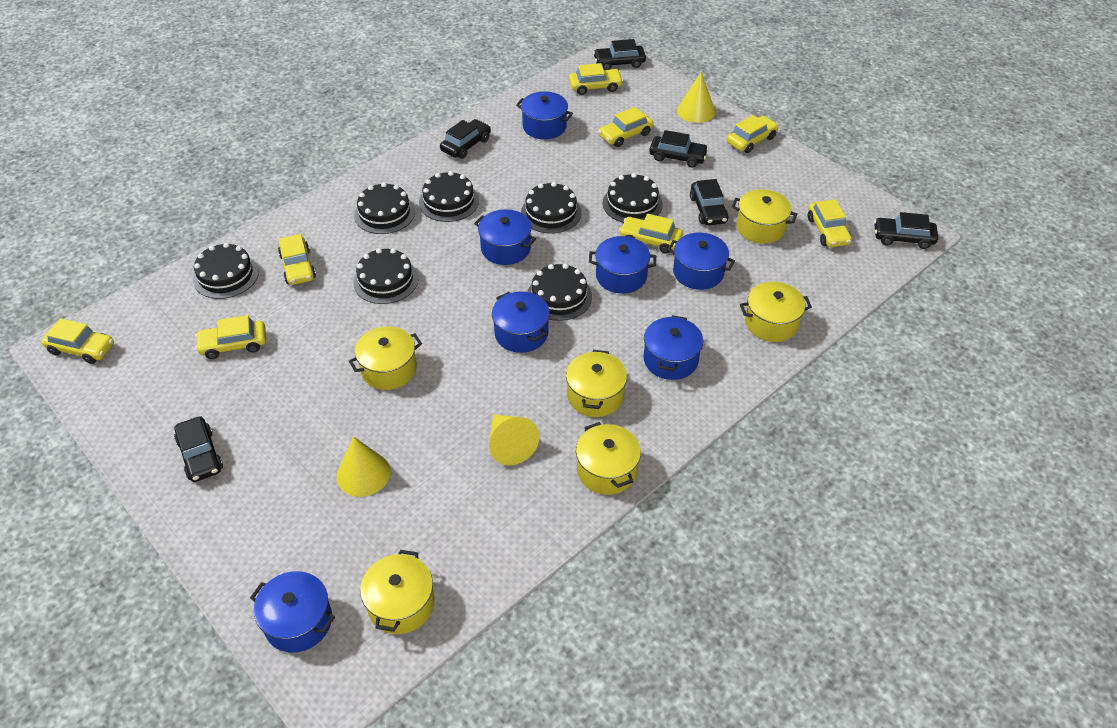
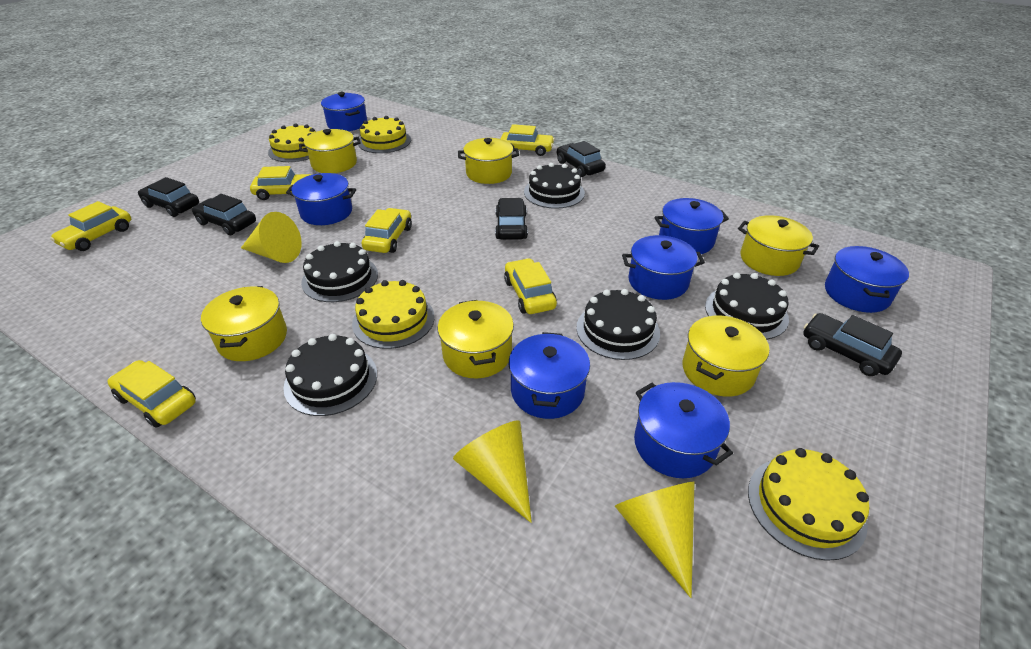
black cake: [193,243,259,299] [353,248,418,304] [354,182,415,234] [419,171,479,222] [521,182,581,234] [527,264,592,321] [603,173,663,223] = 7 -> [284,334,377,416] [301,241,378,302] [524,163,585,209] [576,289,660,360] [705,273,789,340] = 5
black car: [174,416,223,482] [440,119,491,159] [593,39,646,70] [649,130,709,168] [690,179,729,225] [874,212,938,249] = 6 -> [138,177,199,217] [192,194,256,235] [495,198,528,240] [557,141,606,177] [803,313,902,376] = 5
yellow cake: none = 0 -> [268,123,316,162] [352,280,435,349] [358,116,411,153] [748,448,869,561] = 4
yellow car: [41,318,114,364] [195,315,266,359] [278,234,316,285] [569,63,623,95] [598,107,653,147] [619,214,683,254] [727,115,779,153] [808,199,852,247] = 8 -> [50,201,131,251] [107,360,196,428] [250,166,312,200] [362,208,412,253] [500,124,555,156] [504,258,557,314] = 6

